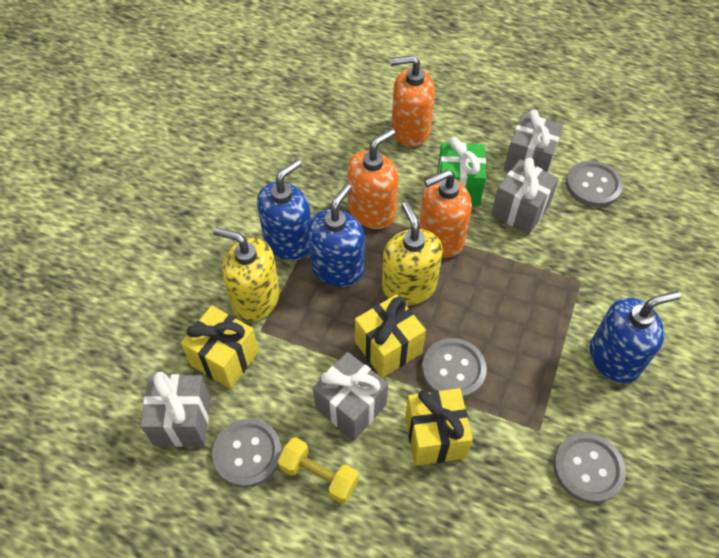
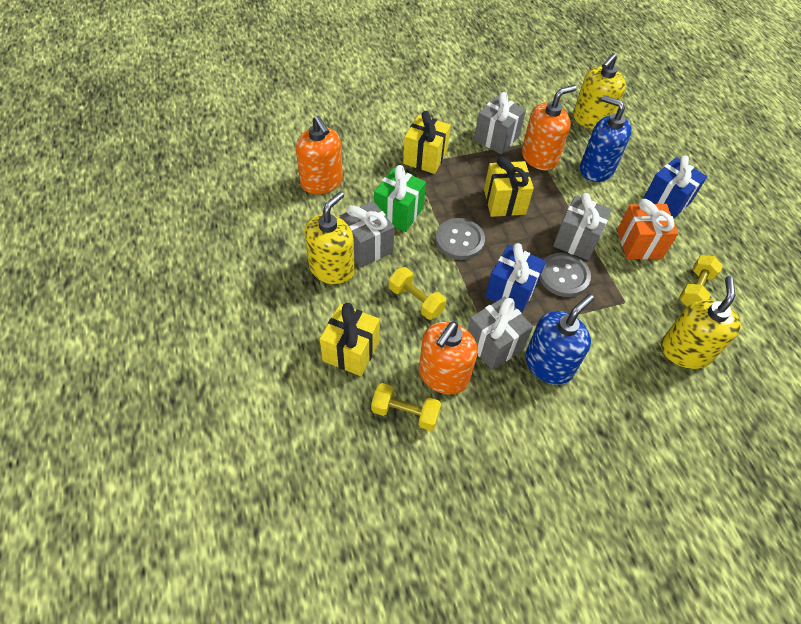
blue gift: none = 0 -> [485,243,546,314] [643,155,707,219] = 2
blue soap dispenser: [257,159,311,261] [307,184,365,287] [590,291,681,384] = 3 -> [525,294,594,385] [580,95,632,182] = 2
grey button: [212,419,282,488] [422,338,487,399] [553,433,626,503] [566,161,623,207] = 4 -> [435,218,485,260] [540,253,591,297] = 2
orange gift: none = 0 -> [617,199,678,259] = 1
yellow dumbbell: [278,437,359,504] = 1 -> [371,383,441,431] [389,267,446,320] [679,255,723,307] = 3
yellow soap dispenser: [213,227,280,322] [382,202,442,306] = 2 -> [304,191,355,285] [573,53,626,130] [661,276,741,369] = 3

